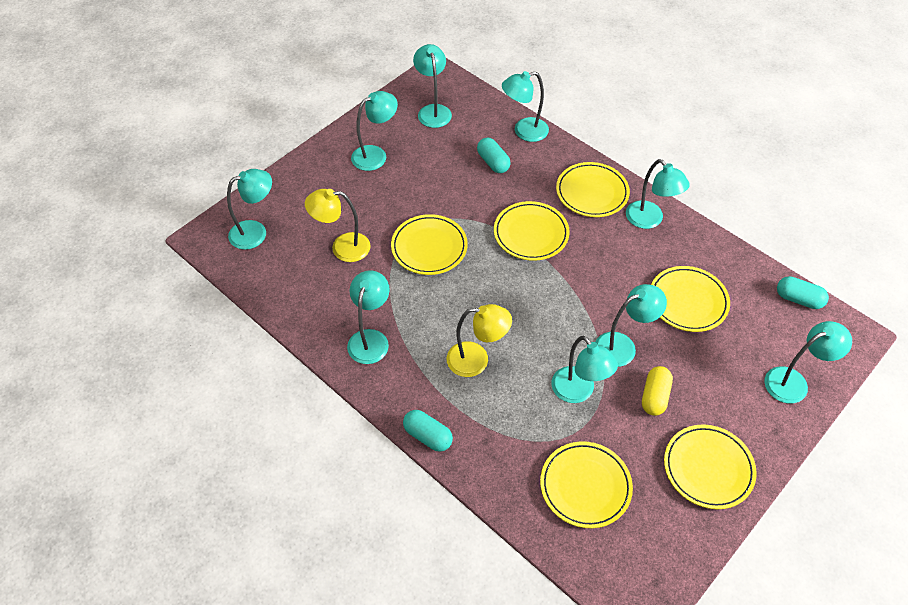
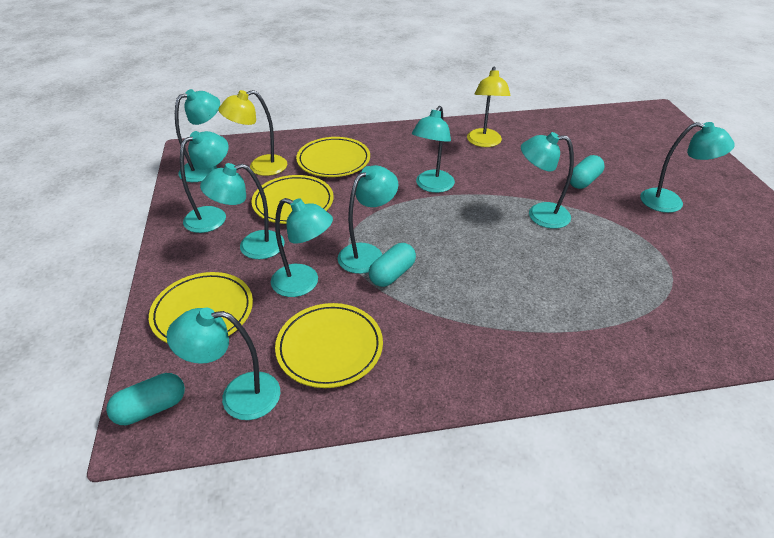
yellow capsule: [642,366,673,416] = 1 -> none = 0
yellow plate: [391,214,468,275] [494,201,570,261] [540,441,633,528] [556,162,630,217] [651,266,730,332] [664,424,757,509] = 6 -> [149,272,253,344] [252,175,334,224] [275,303,383,388] [296,137,370,177] = 4

